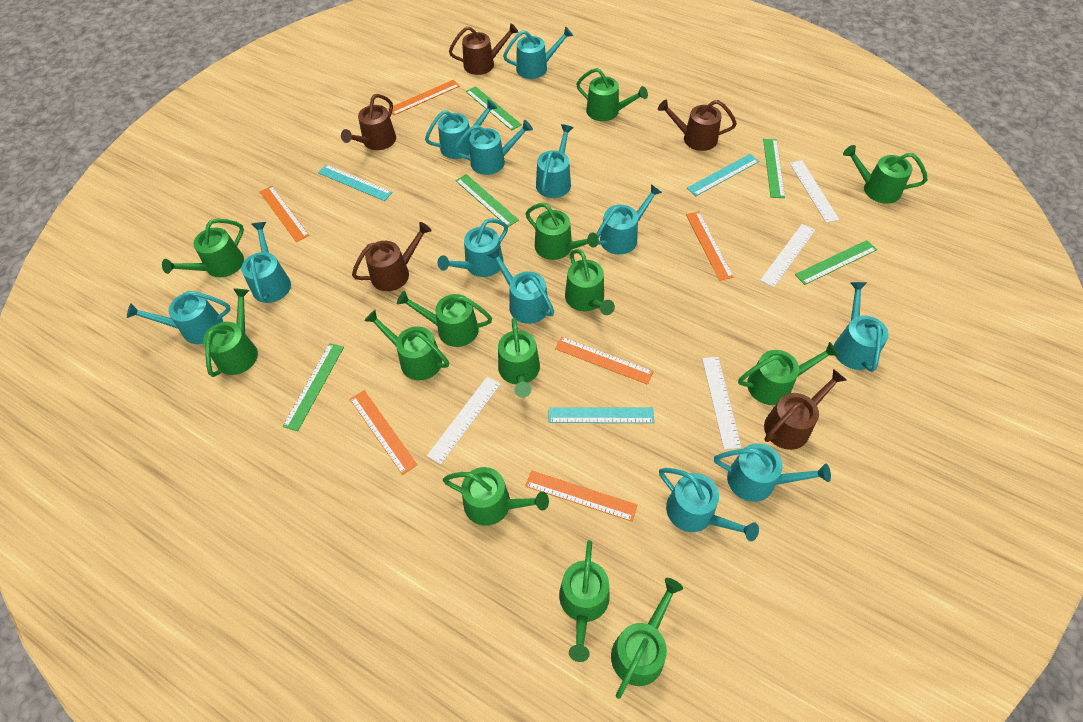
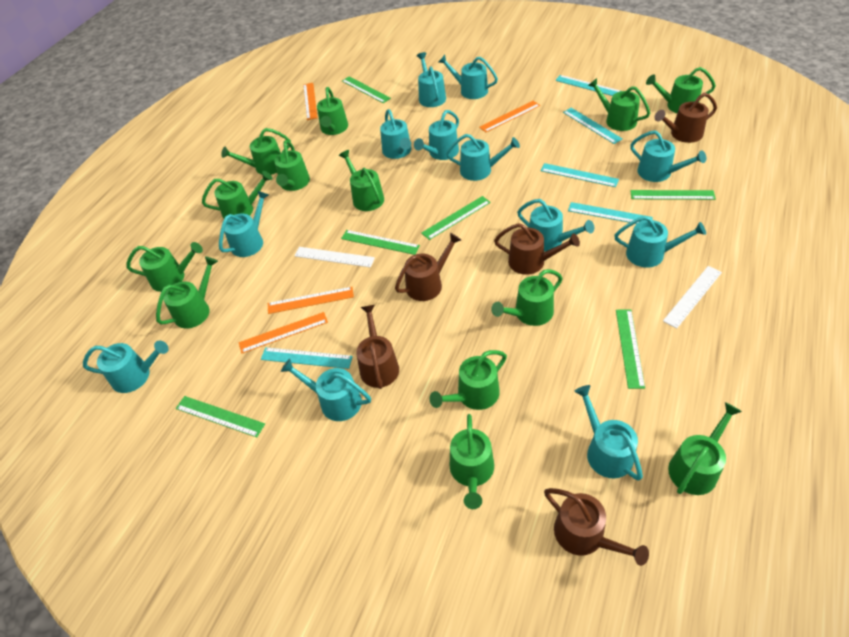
green ruler: [282,343,344,431] [456,174,519,227] [466,86,522,130] [763,139,785,198] [795,240,877,285] = 5 -> [176,396,265,437] [341,230,420,255] [342,76,391,103] [421,196,491,240] [616,310,645,389] [630,190,716,200] = 6
orange ruler: [260,186,309,242] [350,390,417,475] [388,80,460,115] [525,470,637,522] [555,337,654,385] [686,212,734,281] = 6 -> [239,312,328,354] [268,287,354,314] [303,83,318,120] [479,101,540,132] = 4
turquoise ruler: [318,164,393,201] [549,407,654,423] [687,154,759,196] = 3 -> [261,347,353,369] [540,163,619,187] [555,75,620,96] [563,108,623,144] [568,202,653,224] = 5
white ruler: [427,377,501,464] [702,357,741,450] [760,224,815,287] [789,160,839,223] = 4 -> [295,247,375,268] [663,266,722,329] = 2

